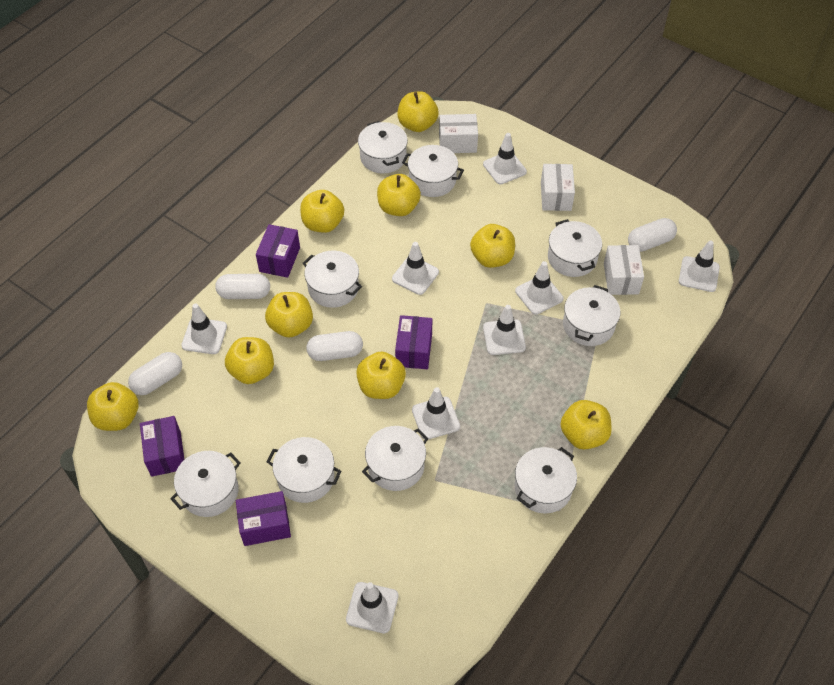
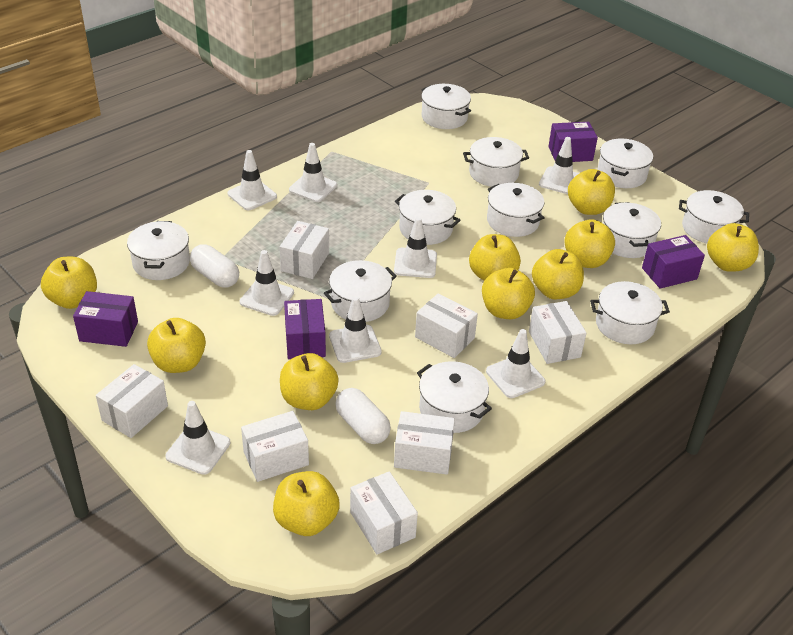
white box: [439,114,478,153] [541,164,575,211] [604,245,644,295] = 3 -> [96,364,168,438] [241,411,309,482] [280,221,329,279] [350,471,418,554] [394,411,455,475] [415,293,478,358] [529,301,586,364] = 7
white capsule: [128,352,182,395] [215,274,270,299] [306,331,363,361] [628,218,677,252] = 4 -> [190,244,239,288] [335,388,391,444] = 2
white pot: [170,451,241,517] [267,437,341,503] [302,251,362,308] [358,121,408,173] [362,426,429,491] [402,145,464,197] [515,447,577,513] [548,219,602,277] [563,285,620,346] = 9 -> [127,221,190,280] [324,260,397,322] [395,190,461,245] [417,361,492,433] [421,84,471,129] [463,137,529,187] [487,183,545,237] [590,281,670,344] [597,139,653,188] [603,202,661,258] [679,190,749,243] = 11
yellow apple: [87,382,139,431] [225,337,274,384] [265,292,313,338] [300,190,344,233] [356,352,406,399] [377,174,421,216] [397,91,439,132] [470,224,515,268] [561,400,612,450] = 9 -> [41,257,97,309] [147,318,206,373] [273,471,340,536] [280,353,339,410] [469,234,521,281] [482,268,535,319] [532,249,584,299] [564,219,615,268] [568,169,615,215] [707,223,759,272] = 10

